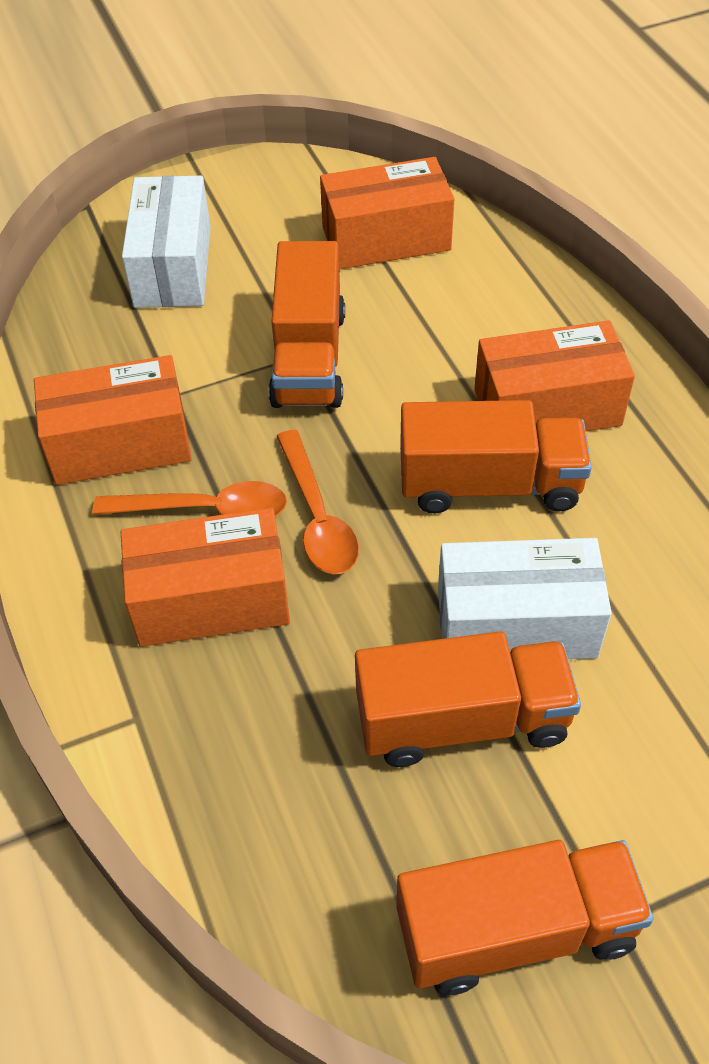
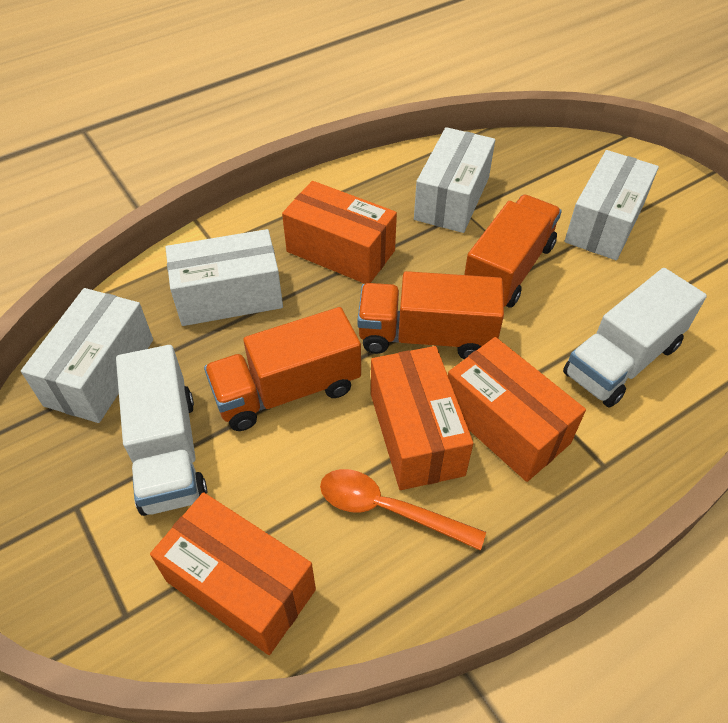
orange spoon: [93,481,287,516] [276,430,359,574] = 2 -> [320,469,486,551] = 1
orange truck: [268,241,345,408] [355,631,581,767] [396,840,654,995] [400,400,592,514] = 4 -> [204,307,361,431] [357,271,504,359] [464,194,562,308] = 3
white box: [122,176,211,308] [438,538,612,659] = 2 -> [21,288,153,423] [165,229,283,326] [414,127,495,233] [565,150,659,260] = 4
white truck: none = 0 -> [116,345,207,516] [563,268,707,408] = 2

